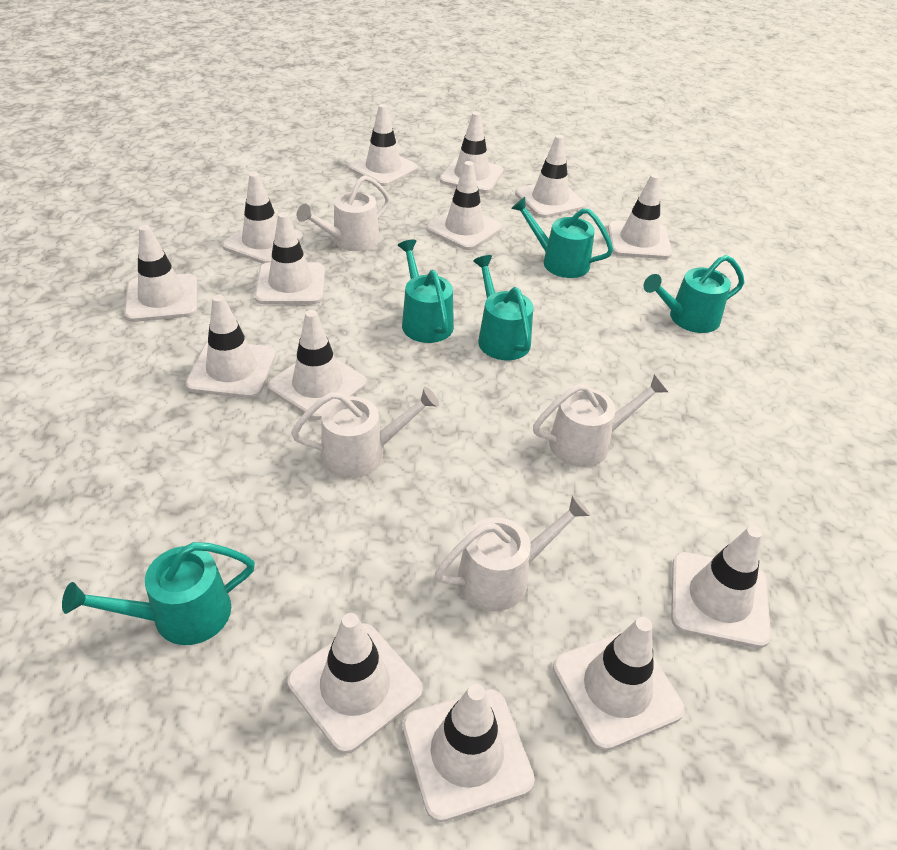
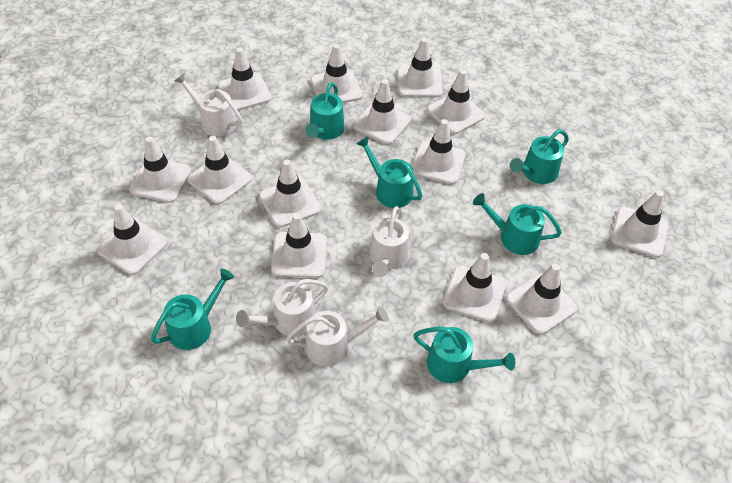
turquoise watering can: [62,542,255,645] [398,240,454,343] [473,255,533,360] [511,197,613,278] [643,255,744,333] = 5 -> [151,268,234,350] [305,82,345,140] [356,137,422,208] [413,327,515,383] [473,193,562,255] [510,129,569,184] = 6

